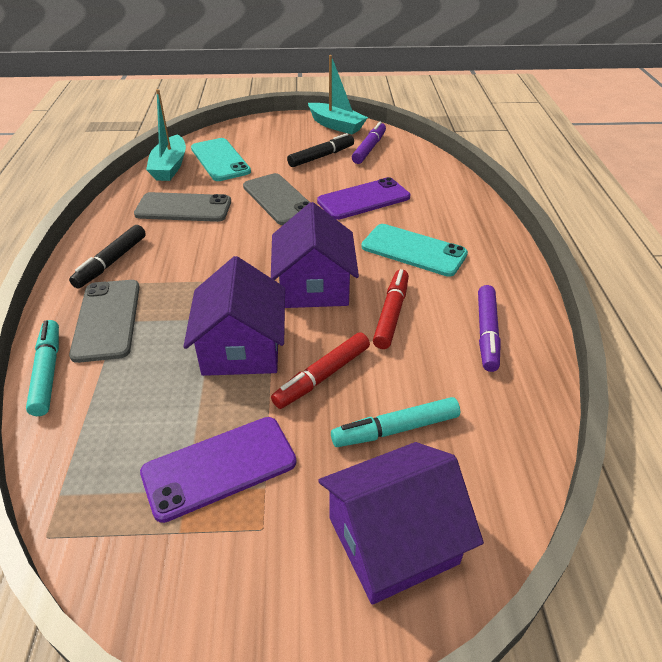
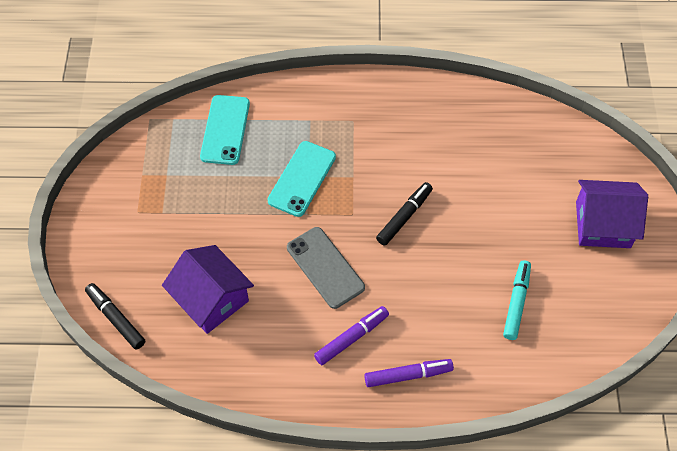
grey phone: [69,280,140,363] [134,192,231,222] [243,173,310,225] = 3 -> [287,227,365,309] = 1
purple house: [183,256,285,376] [271,202,359,308] [318,442,484,605] = 3 -> [162,245,254,334] [576,180,648,248] = 2
purple phone: [140,417,296,523] [317,177,410,220] = 2 -> none = 0
red marker: [271,332,370,409] [373,269,409,349] = 2 -> none = 0
turquoise boat: [146,89,186,181] [308,55,368,134] = 2 -> none = 0
turquoise marker: [26,320,59,416] [331,397,460,447] = 2 -> [503,260,531,340] = 1

